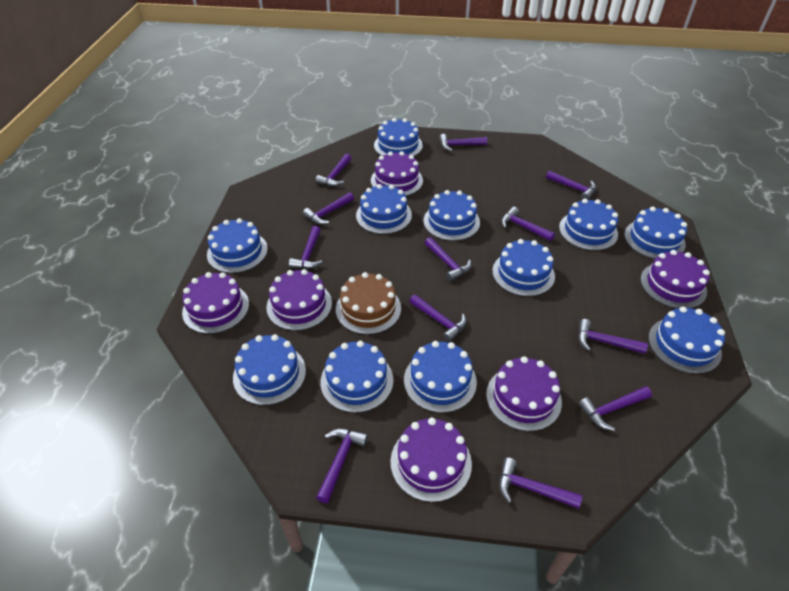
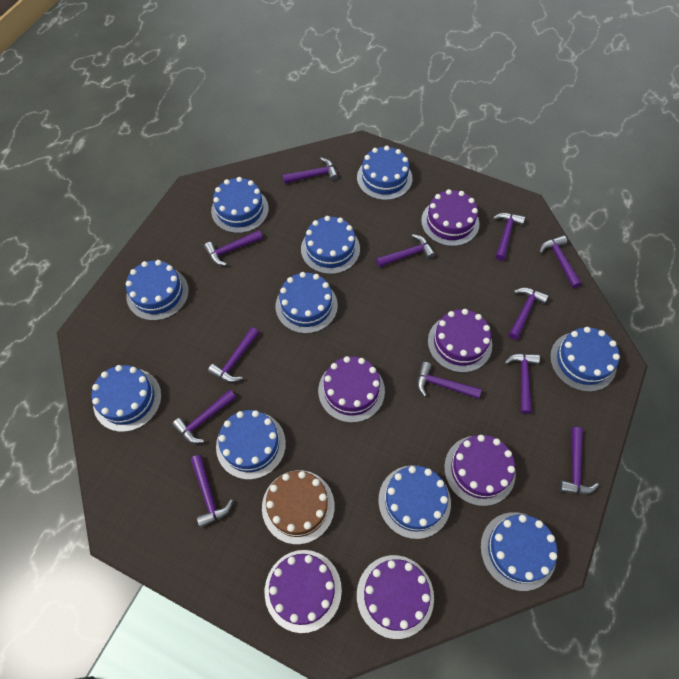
blue cake: [207,218,268,273] [233,334,306,405] [321,341,393,413] [356,184,412,234] [374,118,423,156] [404,341,477,413] [423,190,480,241] [492,239,555,296] [559,199,618,251] [624,207,687,259] [649,307,725,374] = 11 -> [91,365,161,432] [126,260,189,321] [211,177,269,233] [216,410,286,480] [276,272,338,334] [301,216,360,274] [357,146,412,200] [378,465,451,539] [481,512,557,591] [550,327,620,392] = 10

